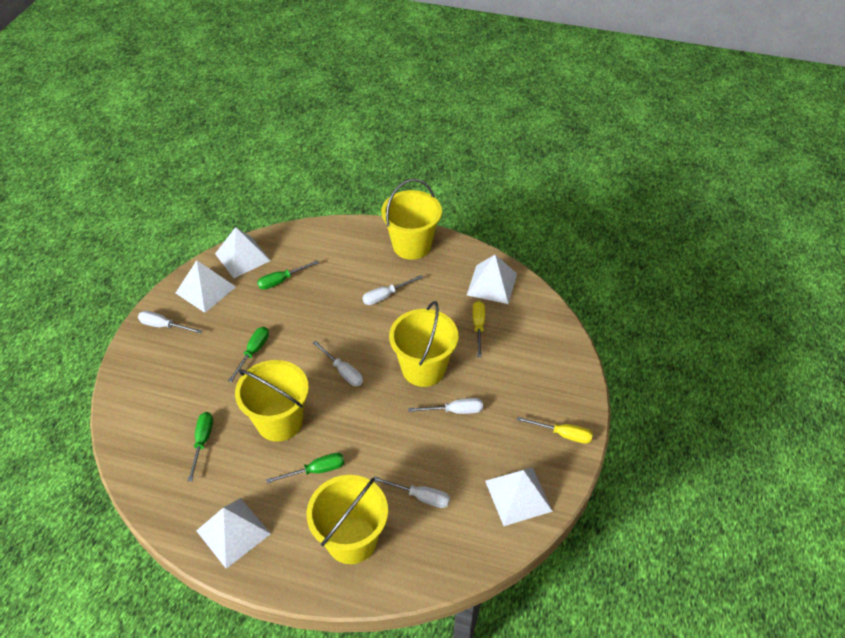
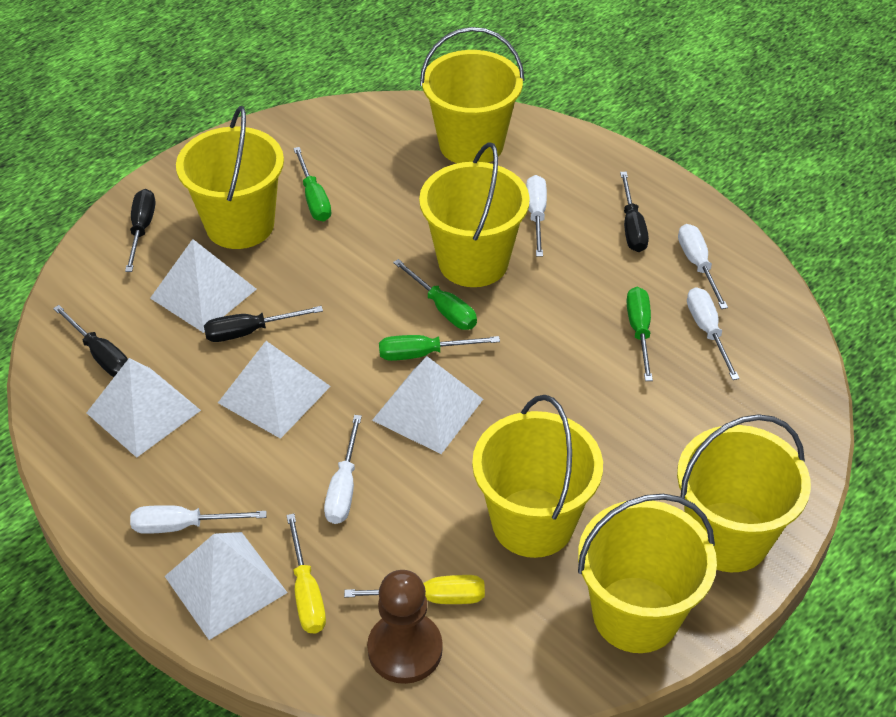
black screwdriver: none = 0 -> [53,305,128,377] [125,189,156,272] [204,306,323,342] [620,172,649,252] = 4
brown pawn: none = 0 -> [367,570,443,684] = 1
yellow bucket: [235,360,309,442] [307,475,388,564] [381,179,442,260] [389,301,458,387] = 4 -> [176,106,284,249] [419,142,530,287] [420,27,525,163] [472,395,603,558] [578,494,717,653] [677,414,811,572] = 6

